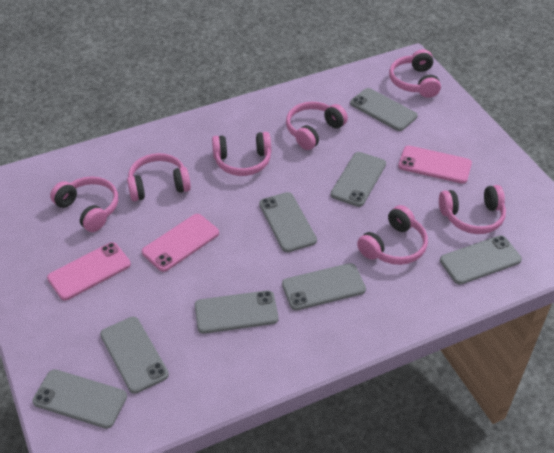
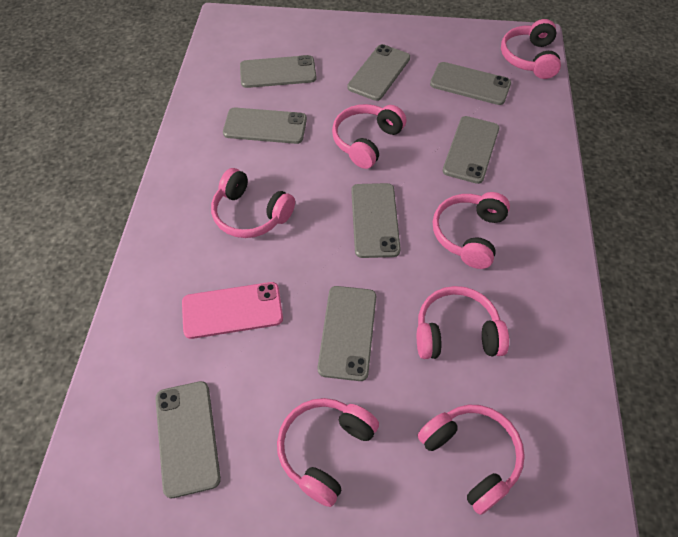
pink phone: [47,242,131,300] [142,214,219,272] [398,146,472,184] = 3 -> [182,282,283,339] = 1

